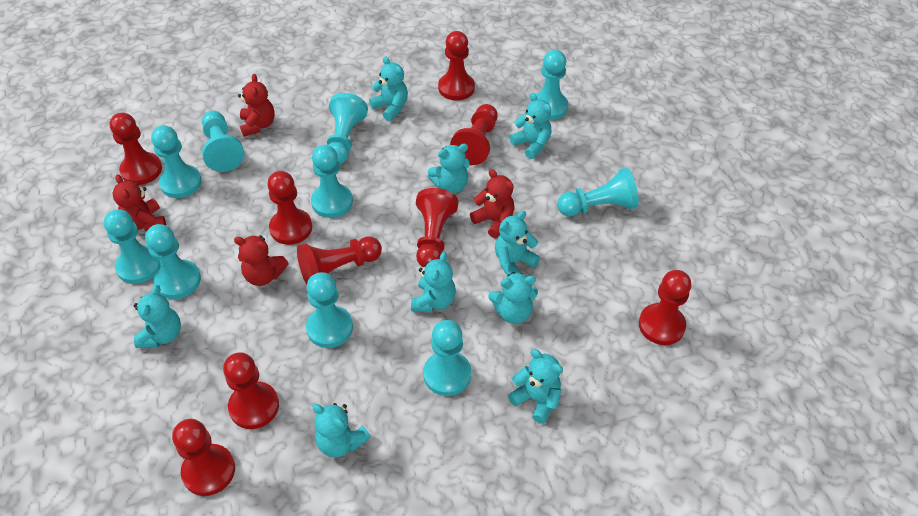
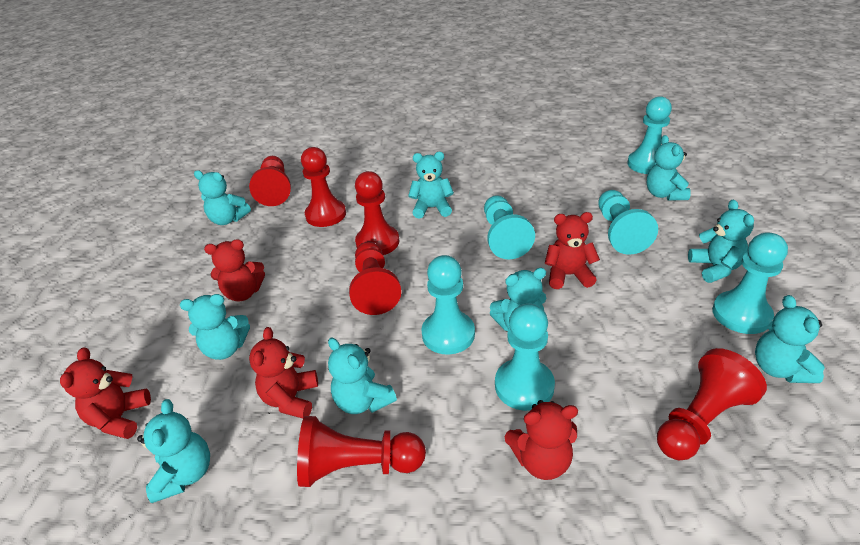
red pawn: [110,113,162,185] [172,419,235,496] [223,352,279,429] [267,171,312,245] [297,236,382,285] [416,188,458,267] [438,31,475,101] [450,104,498,165] [639,270,691,345] = 9 -> [249,156,291,206] [297,416,426,487] [301,147,346,227] [349,242,401,315] [355,171,399,255] [657,348,767,460] = 6
red teddy bear: [112,174,166,232] [234,235,289,286] [238,74,275,137] [470,169,515,238] = 4 -> [60,348,151,439] [204,239,265,302] [249,327,318,418] [505,400,578,480] [544,212,600,289] = 5
turquoise pawn: [104,209,160,284] [145,224,201,299] [151,125,202,198] [202,111,244,172] [306,272,353,348] [311,145,353,218] [327,93,368,164] [423,320,471,396] [536,50,568,120] [557,167,639,216] = 10 -> [421,255,475,355] [484,195,535,260] [495,303,555,411] [598,190,658,255] [627,96,672,174] [712,232,788,334] = 6

